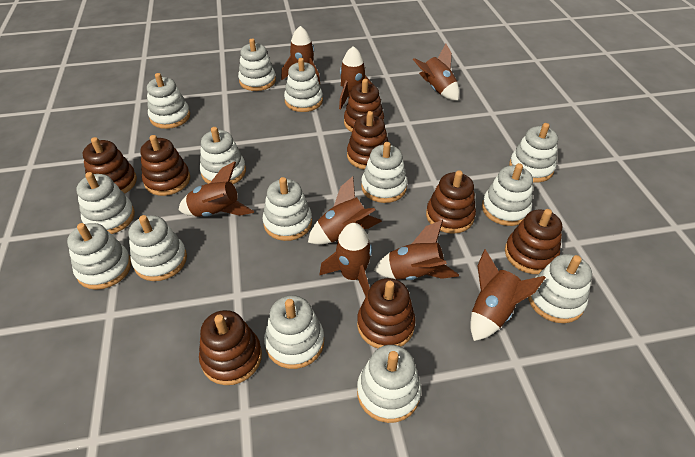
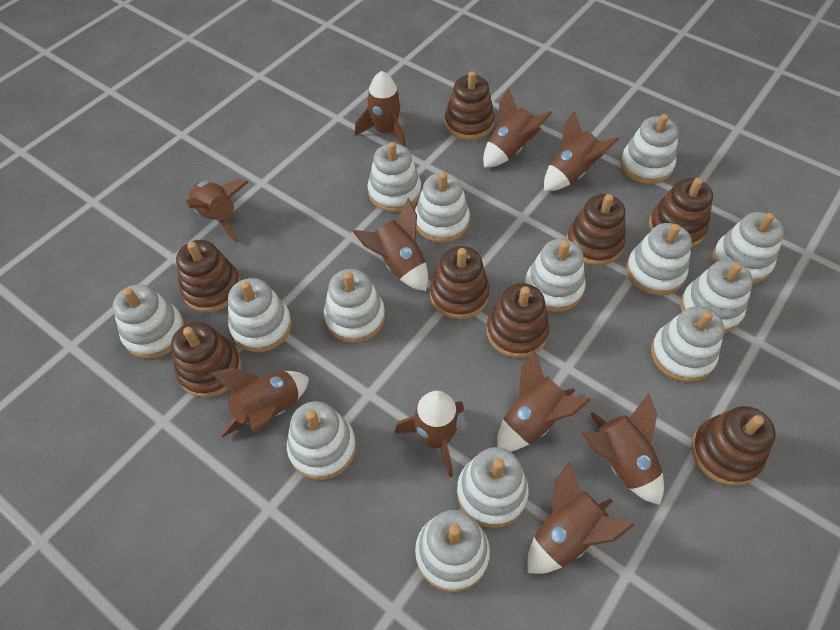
brown rocket: [179,161,254,217] [281,26,320,84] [308,176,382,245] [319,223,372,296] [339,46,372,110] [374,220,459,280] [413,43,459,101] [470,249,546,341] = 8 -> [185,179,249,243] [211,368,309,438] [352,198,428,291] [355,71,406,147] [395,391,464,478] [483,88,552,168] [497,350,591,451] [527,461,634,574] [544,110,619,191] [581,393,664,505] = 10

